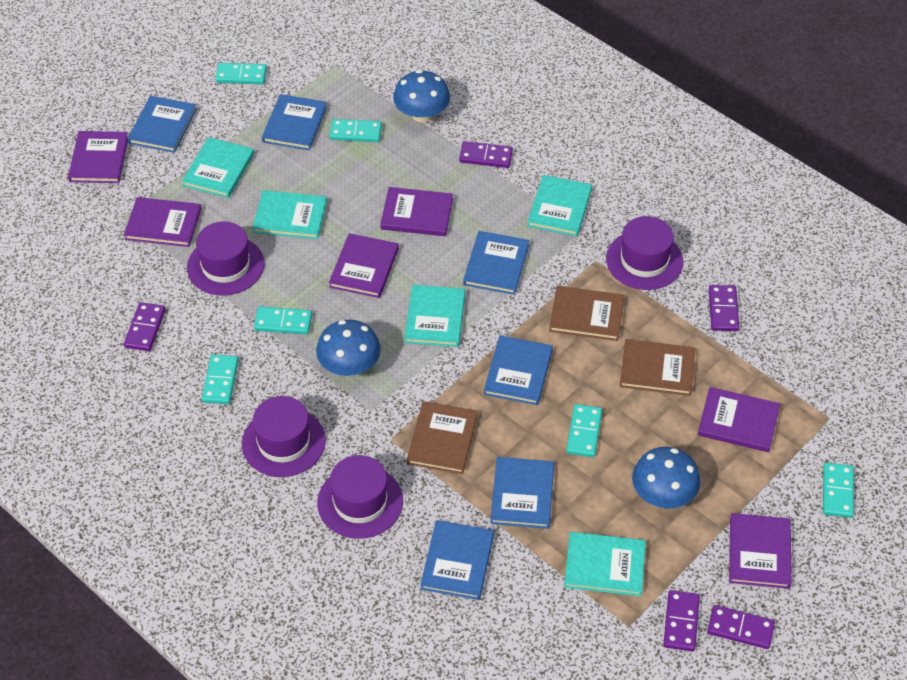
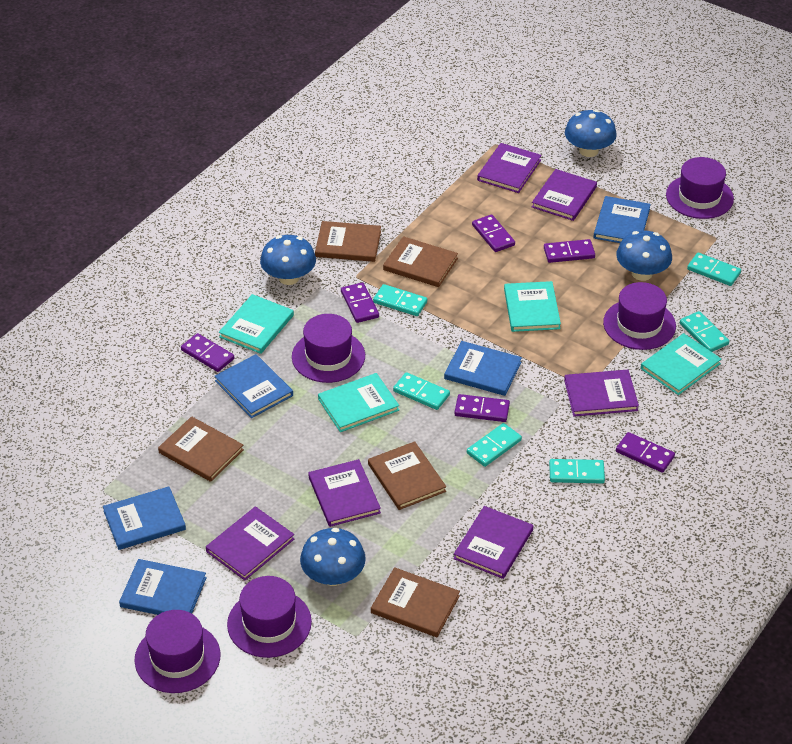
blue book: [128,96,197,153] [262,94,327,151] [420,520,494,600] [463,231,529,295] [484,335,553,405] [490,457,554,529] = 6 -> [103,486,186,550] [119,559,207,615] [215,354,293,418] [444,341,522,396] [594,196,651,243] = 5
blue mushroom: [316,320,381,376] [393,70,450,122] [632,447,701,509] = 3 -> [260,235,316,285] [300,528,366,586] [565,109,617,157] [616,230,672,281] = 4
brown book: [407,401,478,474] [549,286,625,341] [620,339,695,396] = 3 -> [158,416,244,482] [315,221,381,262] [368,441,446,510] [371,567,460,637] [383,236,458,287] = 5
purple domino: [124,302,166,351] [459,141,513,168] [663,590,700,651] [707,605,775,649] [709,285,739,331] = 5 -> [181,333,234,372] [341,282,379,323] [454,394,510,422] [472,214,515,252] [544,239,595,263] [616,432,675,473] = 6
purple hat: [187,222,265,296] [242,396,326,477] [317,455,403,539] [606,216,683,290] = 4 -> [135,610,220,693] [227,576,312,658] [292,314,365,383] [603,282,676,350] [666,157,734,219] = 5
turquoise book: [182,137,254,198] [252,190,327,239] [404,285,465,347] [527,175,592,236] [564,532,646,596] = 5 -> [219,294,294,354] [318,373,399,432] [504,281,561,332] [641,333,721,395] = 4

